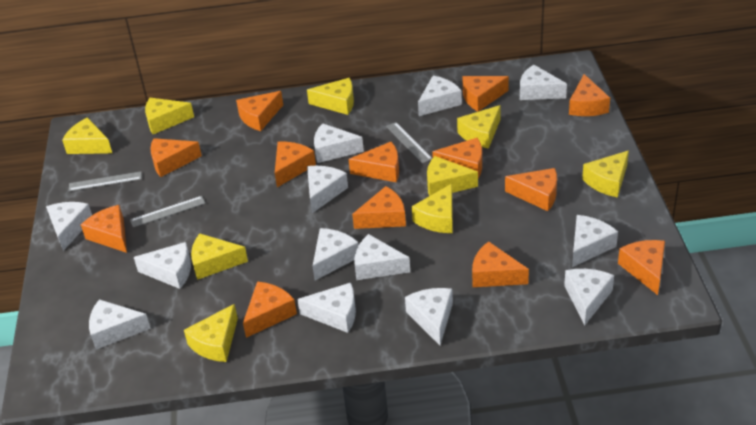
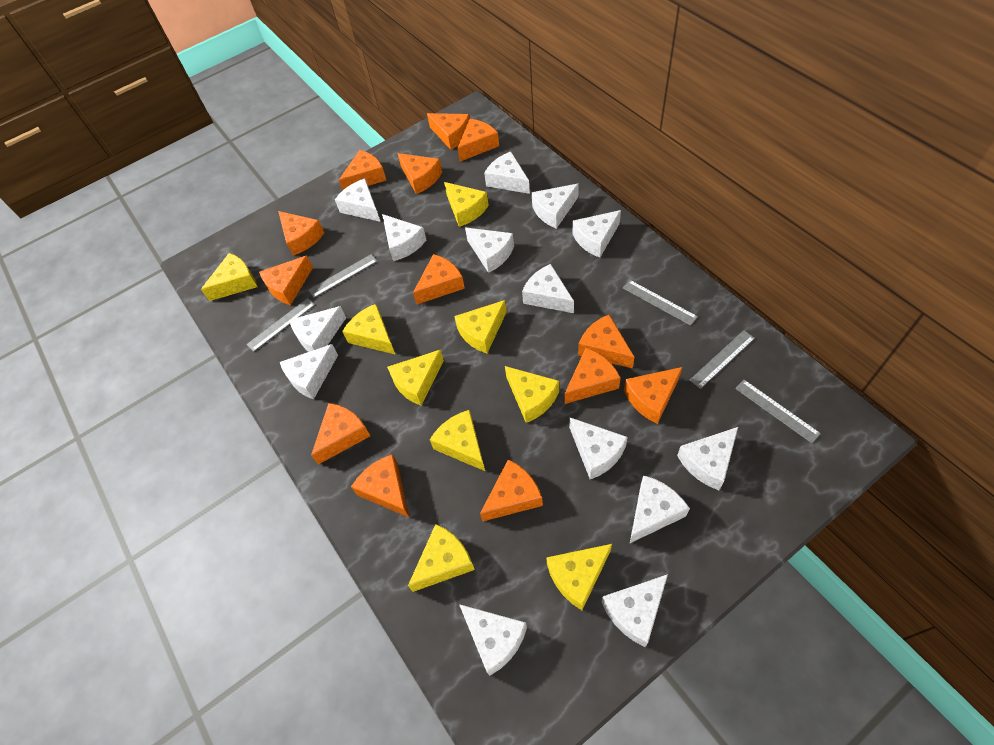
grey ruler: [69,171,142,191] [130,196,205,227] [386,122,433,164] = 3 -> [247,298,315,352] [308,254,377,298] [623,280,698,326] [690,330,755,389] [735,380,821,443] = 5
white cheese: [46,202,92,251] [89,299,151,350] [134,242,191,289] [297,283,356,333] [307,166,348,213] [313,228,359,280] [314,123,364,163] [354,234,410,280] [405,288,453,345] [418,76,462,116] [520,65,567,100] [564,269,614,325] [572,215,618,267] = 13 -> [280,344,338,399] [289,306,346,352] [335,178,380,222] [382,214,426,261] [459,604,527,676] [465,228,514,273] [484,151,530,194] [522,264,574,313] [532,184,579,229] [569,417,628,479] [573,210,621,258] [602,574,668,647] [630,475,690,543] [677,427,738,490] = 14

